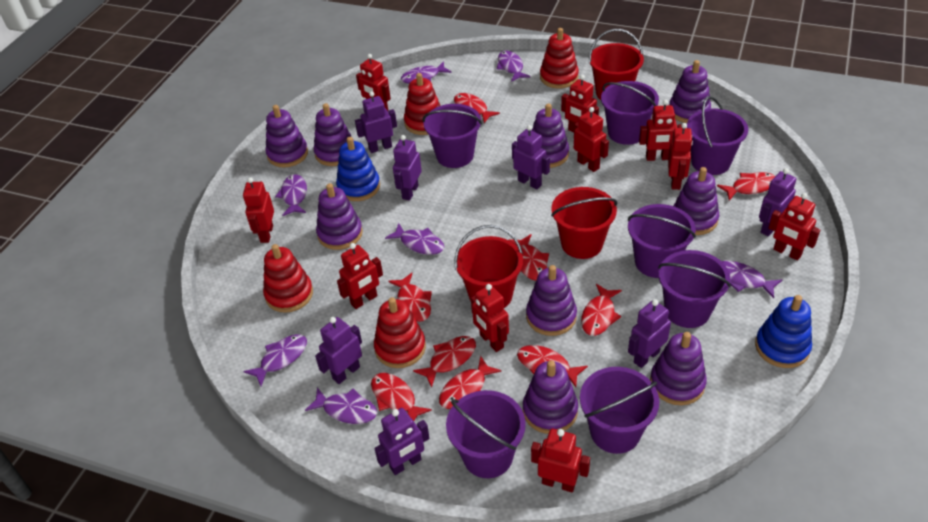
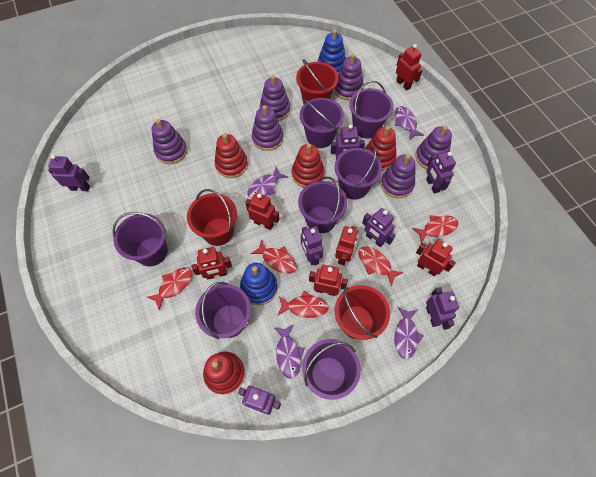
purple fish: [243,334,307,386] [275,175,307,216] [305,388,377,424] [385,223,444,255] [401,61,452,83] [497,51,531,82] [722,261,782,298] = 7 -> [248,167,288,199] [273,324,305,379] [394,307,423,359] [395,106,424,140] = 4
purple stacking toy: [266,105,308,167] [314,103,354,166] [316,183,363,250] [523,360,578,434] [526,265,577,336] [532,104,569,168] [650,332,707,405] [669,60,711,123] [673,167,719,235] = 9 -> [152,119,187,164] [252,105,283,151] [260,75,290,121] [334,54,364,100] [381,154,416,198] [415,125,452,169] = 6
red fish: [371,373,432,421] [388,273,432,322] [413,336,476,388] [439,356,501,409] [454,93,500,123] [509,234,549,281] [517,345,588,387] [581,284,622,336] [717,172,775,201] = 9 -> [147,267,192,310] [251,239,297,274] [277,291,329,318] [358,246,404,286] [412,215,459,243] = 5
red robot: [243,177,274,243] [337,243,383,309] [356,54,391,111] [471,284,509,352] [531,429,590,492] [561,75,599,132] [574,107,609,172] [639,99,682,161] [668,123,693,190] [768,193,820,260] = 10 -> [191,247,232,280] [245,192,280,230] [309,265,348,296] [335,226,358,265] [396,44,423,90] [416,239,456,276] = 6

